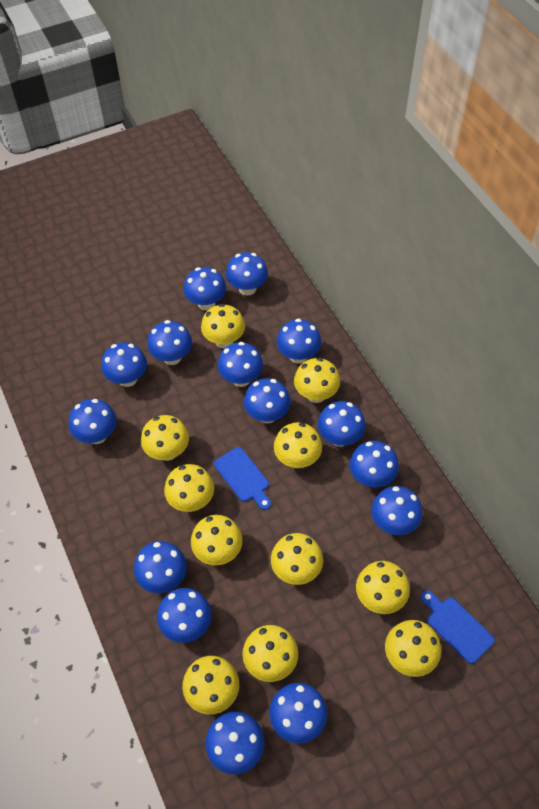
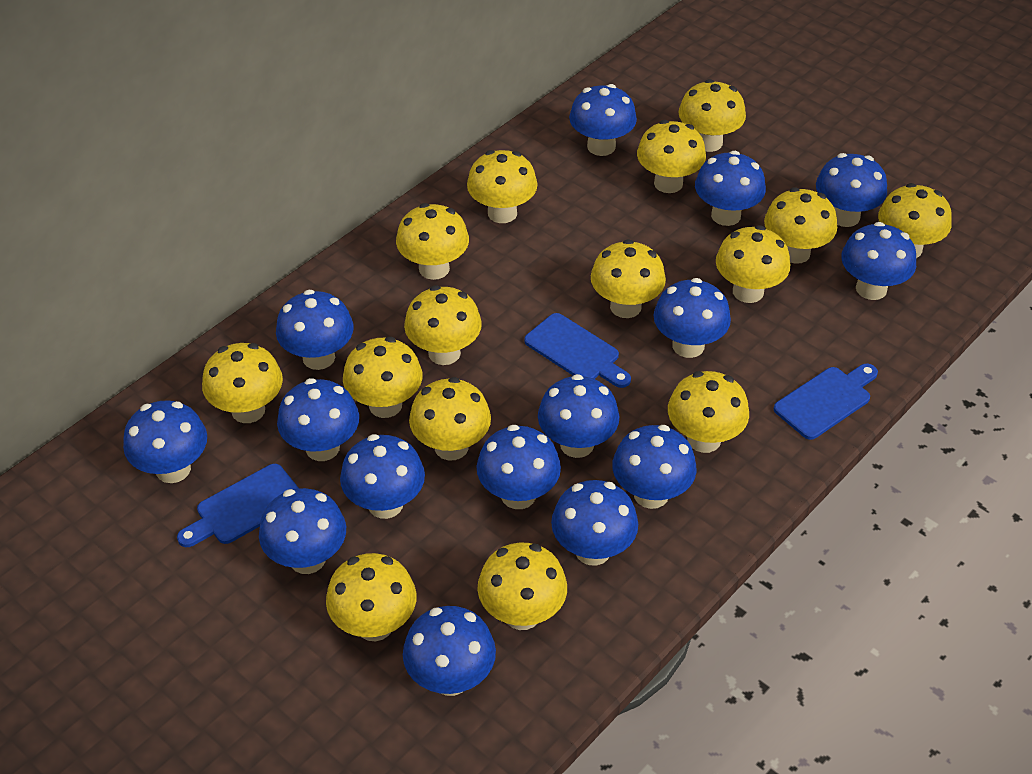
blue cutting board: [214,447,271,510] [420,590,495,664] = 2 -> [177,464,299,547] [524,313,631,388] [774,363,878,440] = 3
yellow mushroom: [141,415,189,461] [164,464,214,512] [182,656,239,715] [191,515,243,565] [201,304,245,349] [242,625,298,682] [271,533,323,585] [274,422,322,468] [294,358,340,403] [356,561,410,614] [385,620,441,677] = 11 -> [202,343,283,423] [326,553,416,641] [343,337,423,418] [396,203,469,280] [404,286,482,365] [409,377,491,460] [467,150,537,223] [477,543,567,630] [591,239,666,318] [637,120,706,193] [668,371,749,453] [678,79,746,152] [716,225,790,303] [764,188,837,264] [878,183,952,258] = 15

